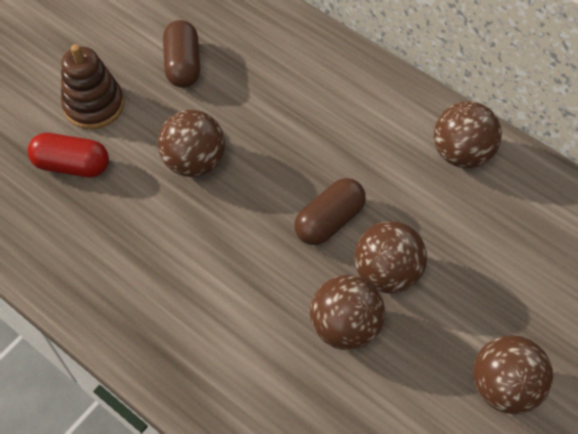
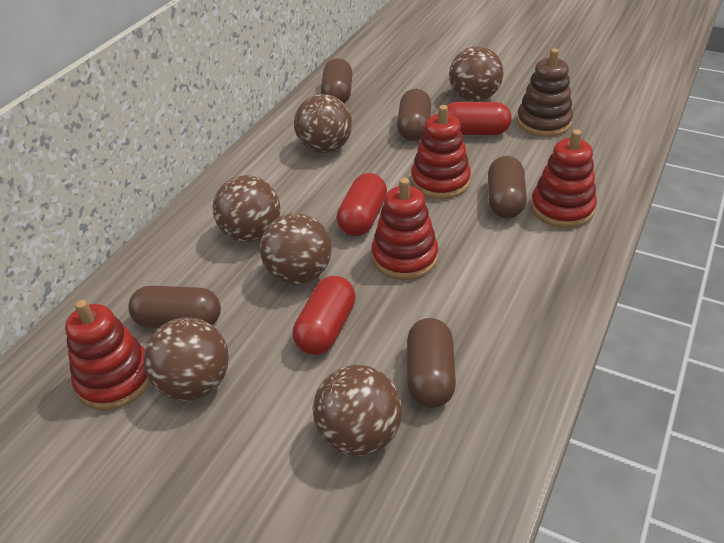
brown ball: [158,110,225,177] [310,275,385,350] [355,221,427,293] [434,101,502,168] [473,335,553,414] = 5 -> [144,317,229,401] [213,175,280,242] [260,213,332,285] [294,94,352,154] [313,365,402,456] [449,46,504,102] = 6
brown capsule: [163,20,200,88] [294,178,366,245] = 2 -> [128,286,221,329] [321,58,352,103] [397,89,431,141] [407,318,456,408] [488,156,527,219] = 5
red capsule: [28,133,109,177] = 1 -> [293,276,356,355] [337,173,387,236] [447,102,512,135] = 3
red stacking toy: none = 0 -> [65,300,150,410] [371,178,438,280] [411,105,471,199] [531,129,597,228] = 4

